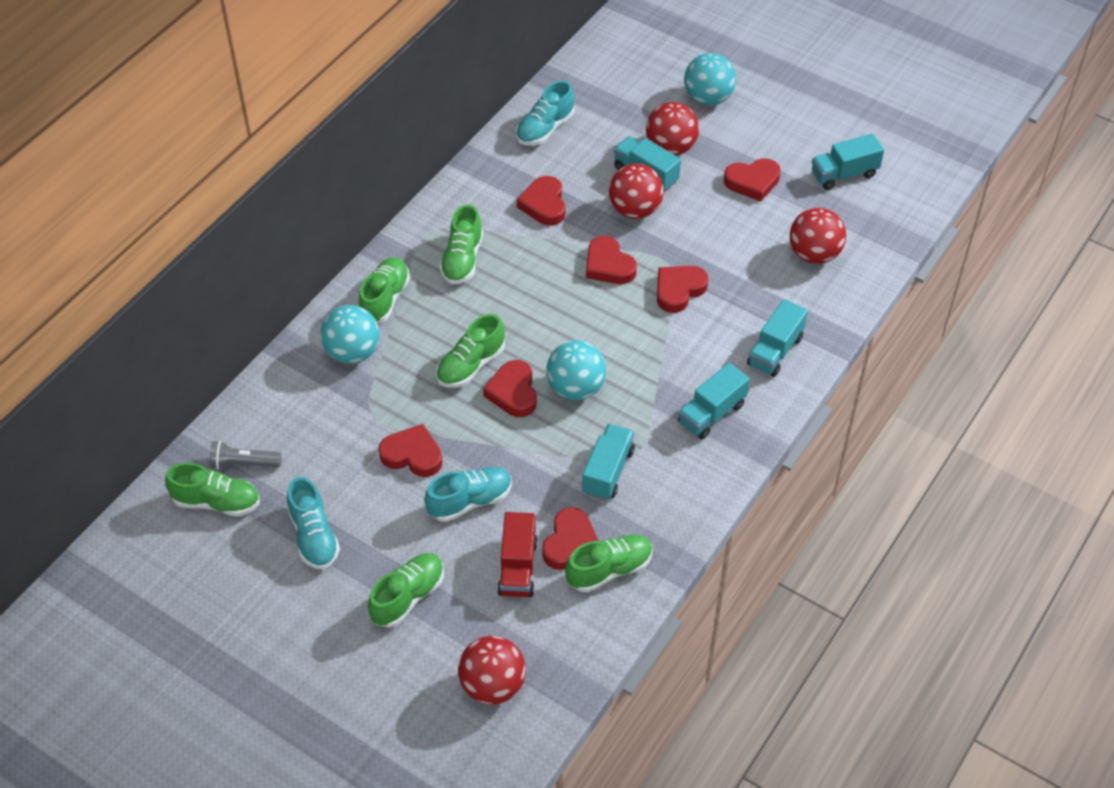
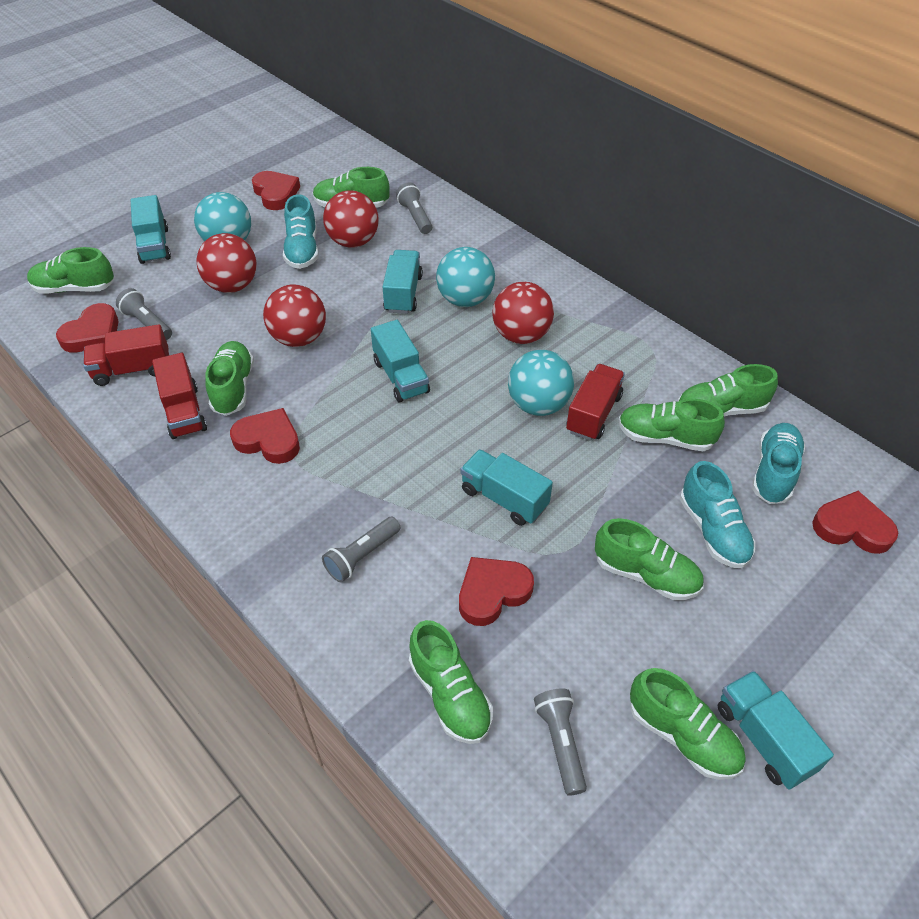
green shoe: [165,463,260,517] [359,257,410,323] [368,553,444,628] [436,314,505,388] [439,204,483,285] [565,535,653,592] = 6 -> [27,247,114,294] [205,341,254,416] [313,167,390,208] [409,620,493,744] [595,518,704,600] [618,398,725,451] [630,668,746,780] [678,364,778,417] = 8
grey flashlight: [209,441,281,469] = 1 -> [116,288,172,340] [322,517,401,582] [396,182,432,234] [534,688,587,796] = 4
red heart: [379,424,443,477] [483,360,537,417] [517,176,565,226] [542,507,598,570] [586,236,637,284] [657,266,709,313] [724,158,781,201] = 7 -> [56,303,119,352] [230,408,300,464] [252,171,300,210] [459,557,534,626] [812,491,898,554] = 5
red truck: [497,512,538,597] = 1 -> [83,324,169,386] [152,353,207,439] [566,364,625,441] = 3

